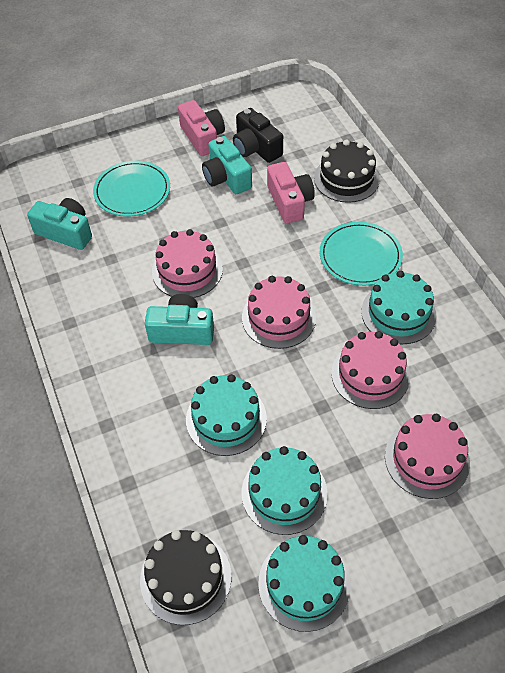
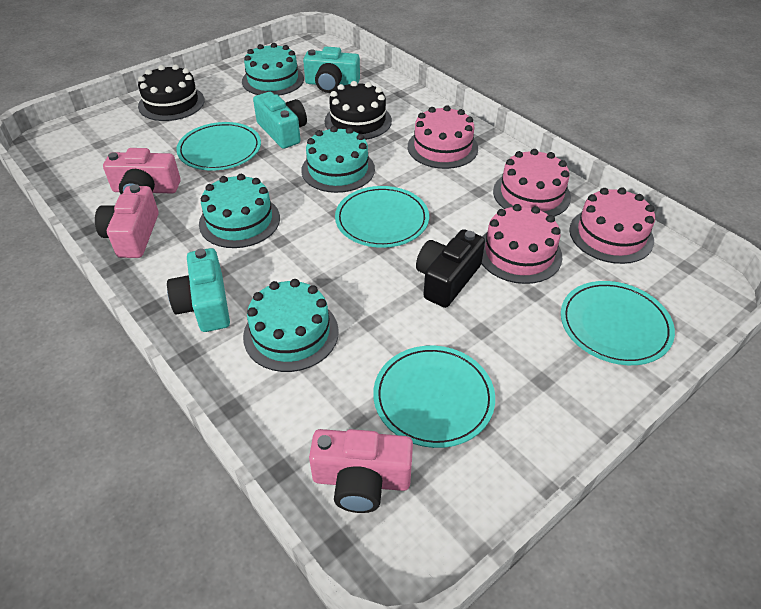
pink camera: [178,100,225,156] [267,162,315,224] = 2 -> [95,184,159,258] [103,148,181,194] [309,429,413,513] = 3
turquoise plate: [93,161,170,217] [320,222,403,286] = 2 -> [176,122,261,170] [335,186,429,248] [373,346,495,448] [561,281,675,365] = 4

